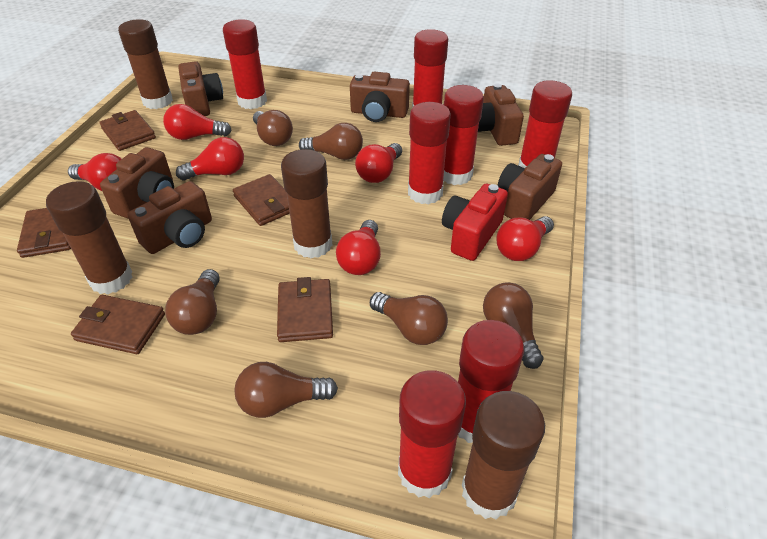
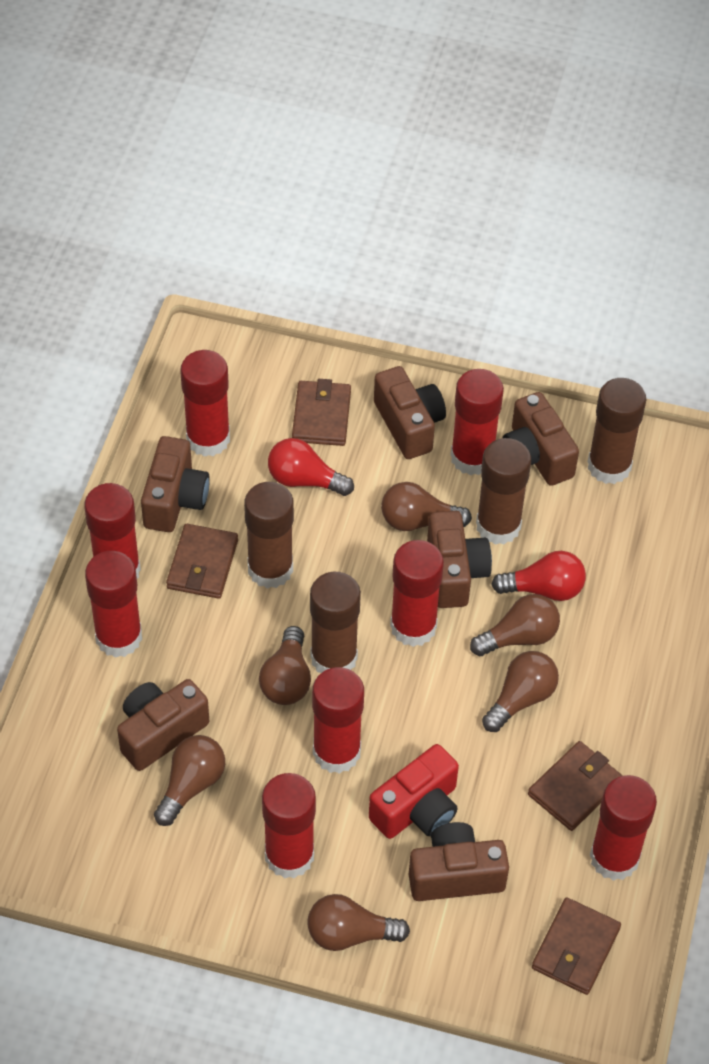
brown wallet: [17,208,71,258] [71,295,165,354] [99,110,156,151] [233,174,290,226] [277,277,333,342] = 5 -> [166,524,238,599] [292,379,351,446] [528,741,622,831] [532,898,621,995] = 4
red glue stick: [223,19,267,109] [398,370,466,498] [408,102,451,204] [412,29,448,108] [443,85,484,185] [458,320,524,443] [518,80,572,168] = 7 -> [84,483,141,578] [85,551,142,658] [180,350,230,457] [262,773,316,879] [312,667,364,774] [390,540,444,647] [451,369,504,475] [590,775,657,881] = 8
red light bulb: [68,153,121,191] [163,104,232,140] [176,137,244,180] [336,220,381,275] [355,143,402,183] [497,216,554,261] = 6 -> [268,438,354,496] [491,551,586,601] = 2

